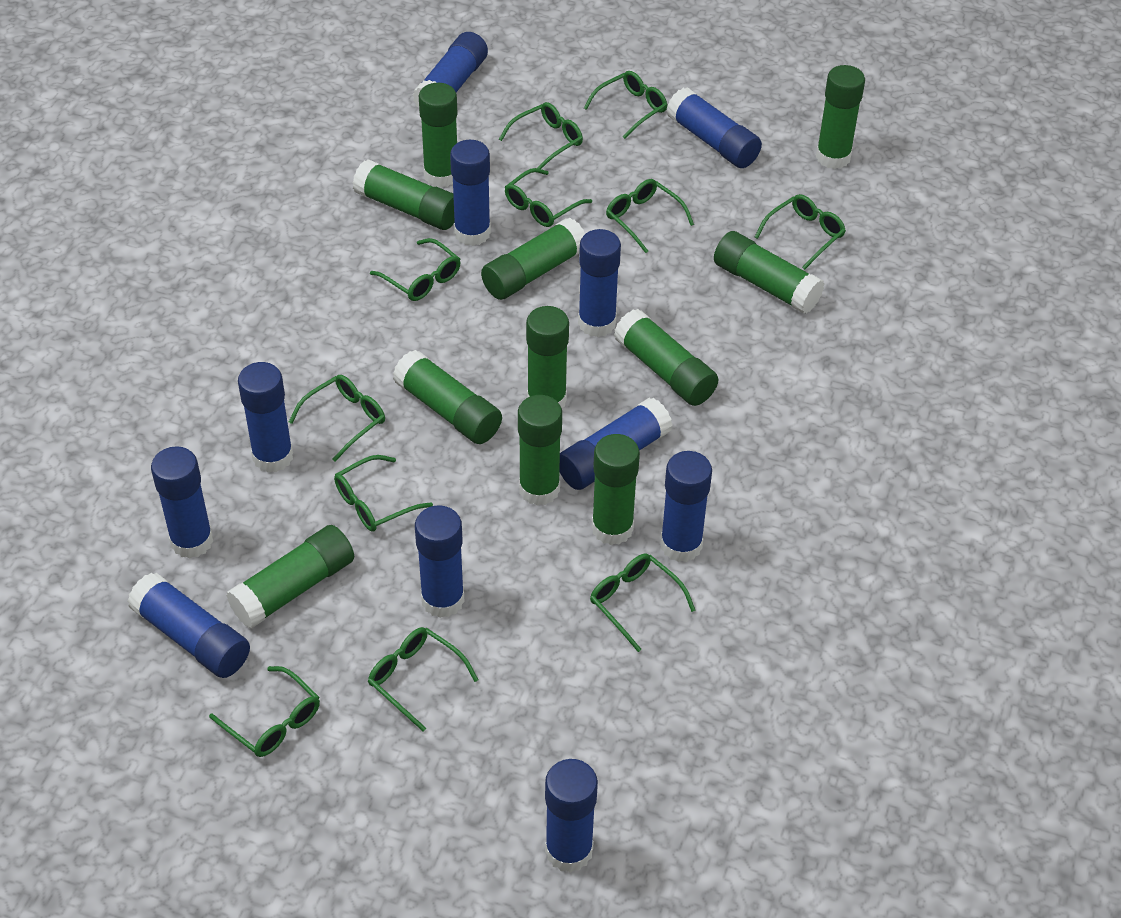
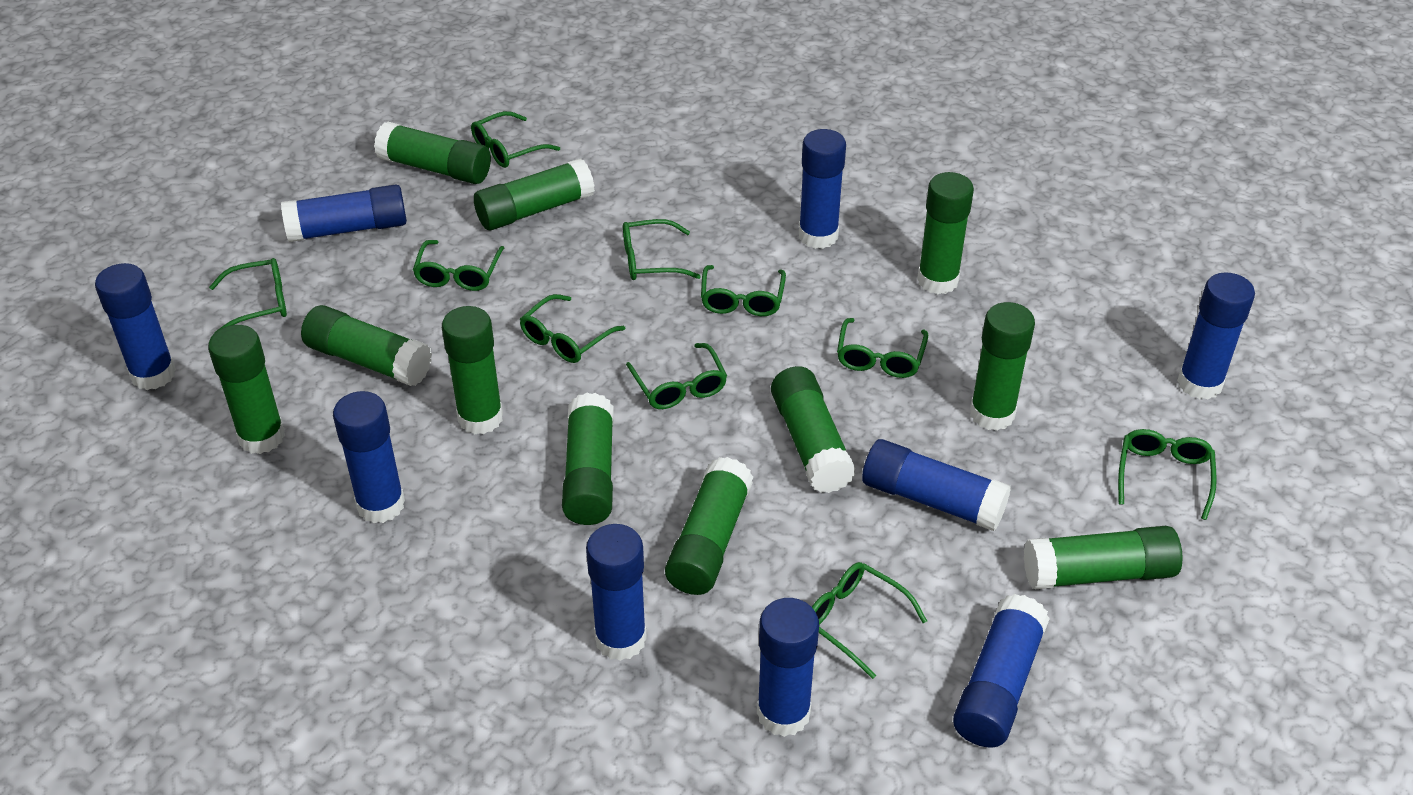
blue glue stick: [128,573,250,678] [151,446,213,559] [238,362,293,473] [413,32,488,108] [415,506,465,618] [450,140,491,246] [545,759,598,873] [559,398,673,490] [578,229,621,337] [660,451,712,562] [666,87,762,168] = 11 -> [95,263,176,390] [281,184,407,242] [333,391,405,523] [586,524,647,661] [757,598,819,737] [799,129,846,249] [862,439,1011,531] [953,594,1050,748] [1177,272,1255,400] = 9
green glasses: [209,666,320,757] [289,375,385,462] [334,455,433,532] [368,627,479,731] [370,238,461,301] [499,102,583,169] [505,168,592,227] [584,71,667,139] [590,554,696,652] [606,179,694,253] [755,194,846,270] = 11 -> [209,258,287,332] [413,240,504,291] [471,111,560,168] [520,294,625,363] [623,219,701,280] [626,343,727,409] [701,265,786,316] [812,562,927,679] [837,318,928,378] [1118,429,1217,520] = 10

